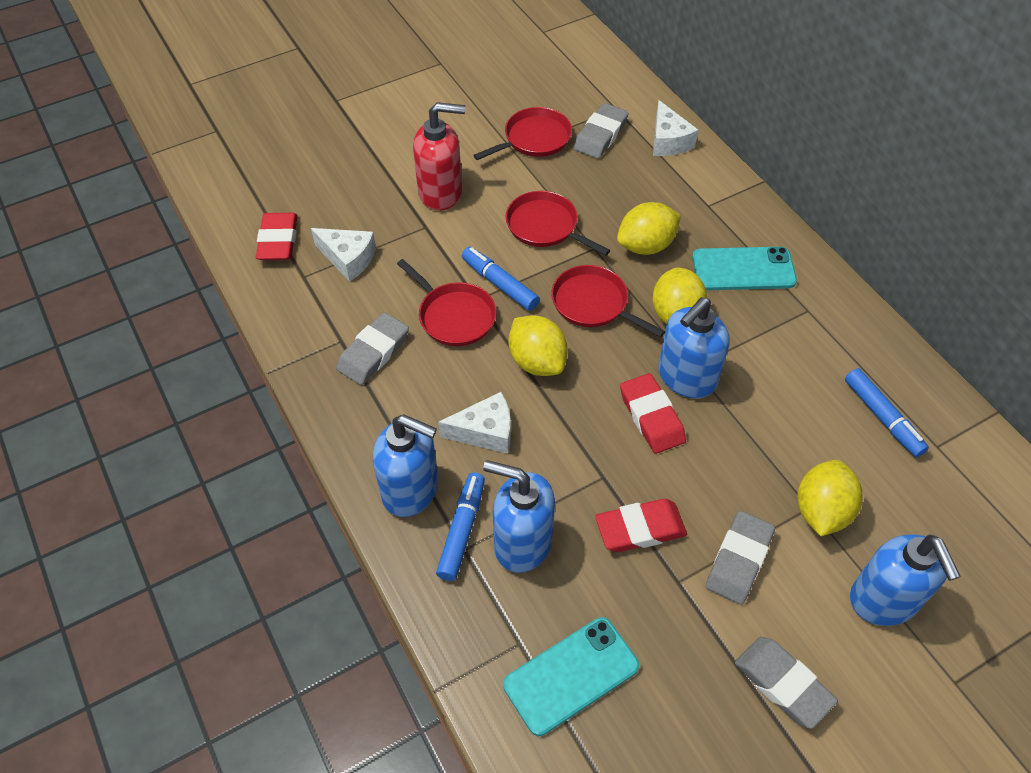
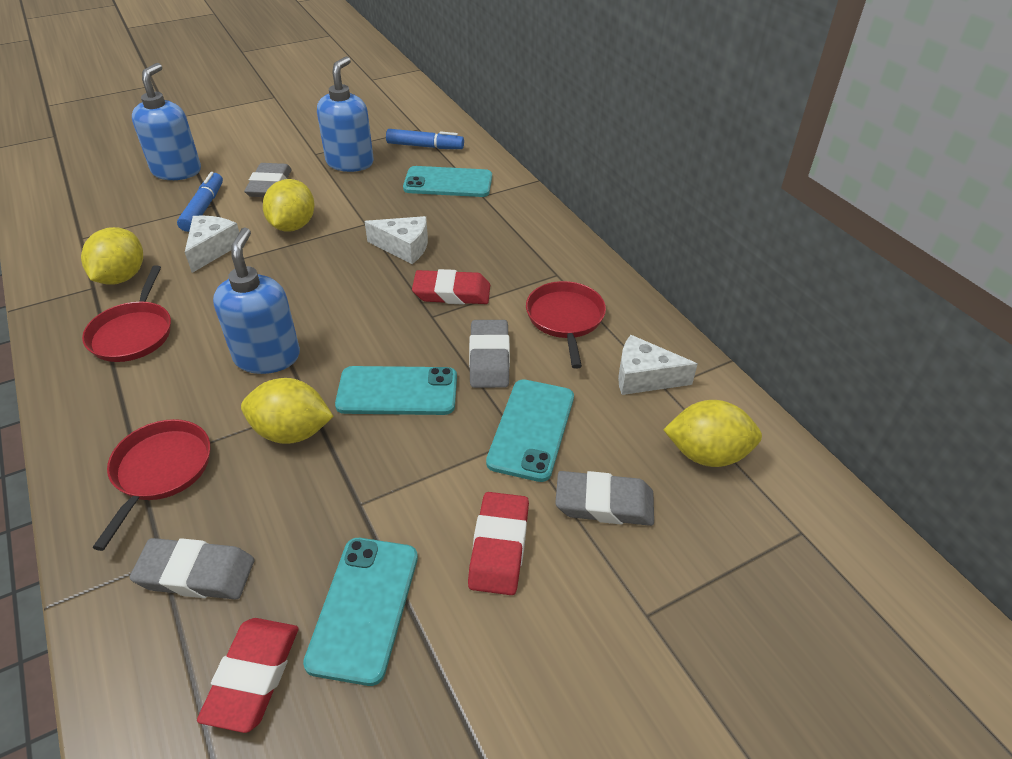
blue marker: [436,472,485,581] [462,247,540,311] [845,368,929,457] = 3 -> [177,172,223,232] [386,129,464,149] = 2
blue soap dispenser: [373,415,438,517] [483,460,555,573] [658,297,730,399] [850,535,961,626] = 4 -> [132,63,201,180] [213,227,300,374] [317,56,374,172] = 3
red pan: [397,259,497,346] [473,107,572,160] [505,191,610,256] [551,265,665,337] = 4 -> [82,265,171,362] [92,419,210,551] [526,281,606,369] = 3
red soap dispenser: [413,102,465,211] = 1 -> none = 0
turquoise phone: [503,617,639,736] [692,247,797,290] = 2 -> [303,538,418,686] [335,366,457,415] [403,166,492,197] [486,379,574,482] = 4

